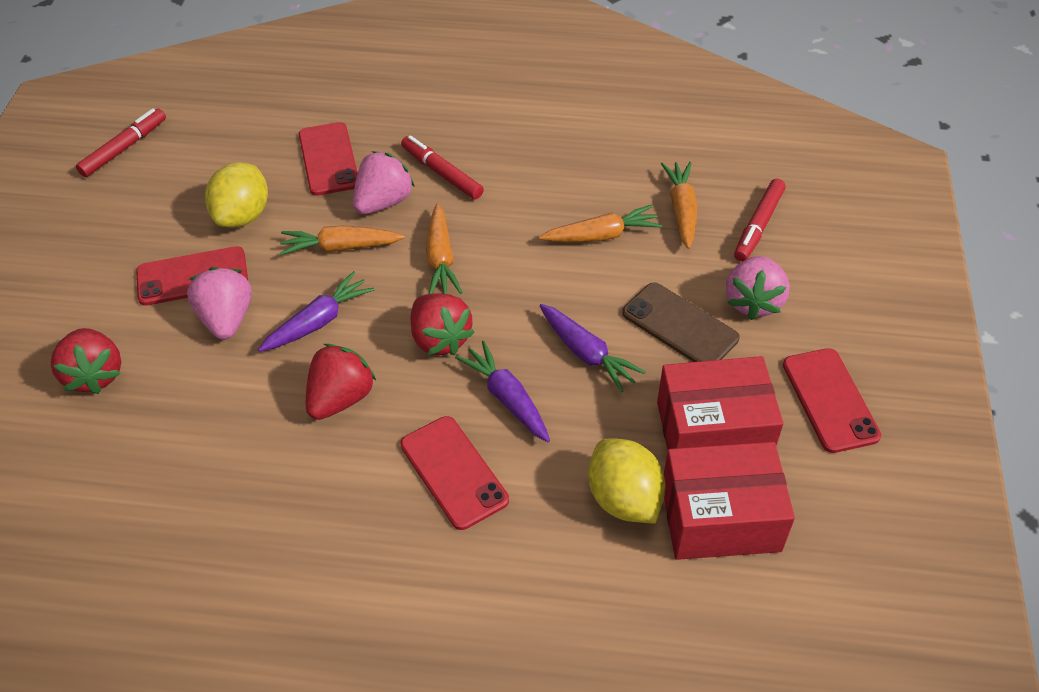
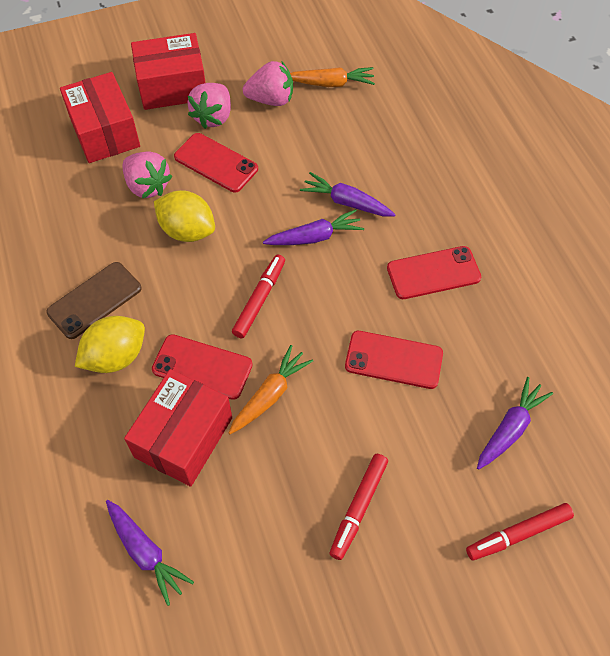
orange carrot: [279,225,405,256] [426,203,463,294] [539,205,662,243] [661,162,697,249] = 4 -> [228,345,313,434] [290,67,375,87] = 2
purple carrot: [258,271,375,352] [455,341,550,442] [539,304,646,393] = 3 -> [106,500,194,606] [263,209,364,245] [300,172,396,217] [477,377,553,470] = 4
red box: [657,356,784,450] [664,442,795,560] = 2 -> [60,72,140,163] [124,369,232,487] [131,33,206,110] = 3
red strawberry: [51,328,121,394] [306,344,376,420] [411,294,475,355] = 3 -> none = 0

